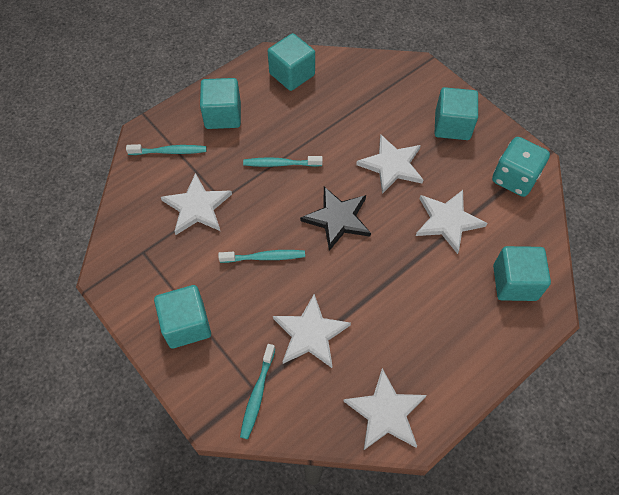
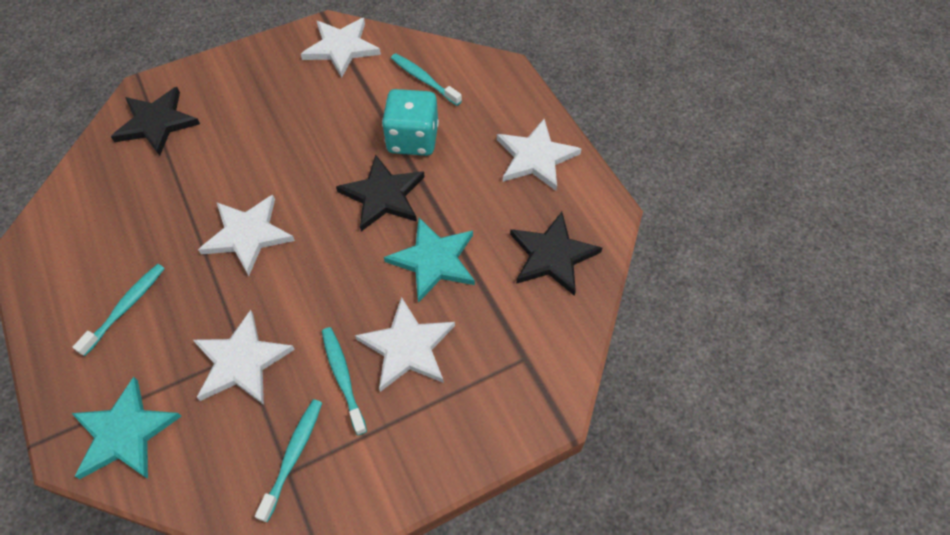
black star: [300,187,371,251] = 1 -> [111,87,200,156] [336,155,425,231] [510,212,602,296] = 3
turquoise cube: [154,285,211,348] [200,78,241,129] [268,33,315,91] [435,87,478,140] [493,246,551,301] = 5 -> none = 0
turquoise star: none = 0 -> [71,377,182,479] [384,218,475,303] = 2

